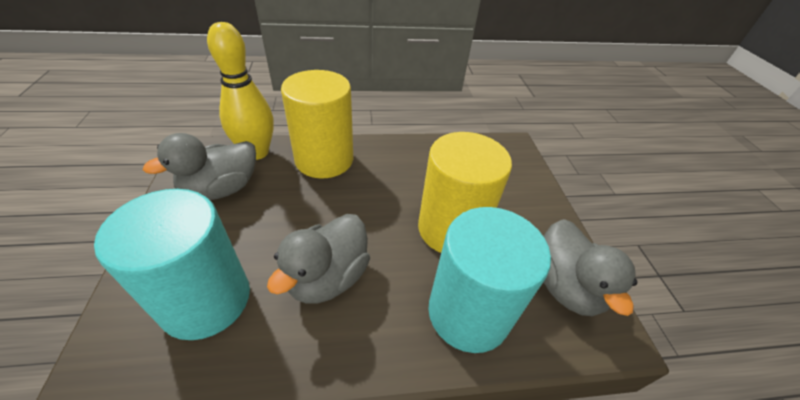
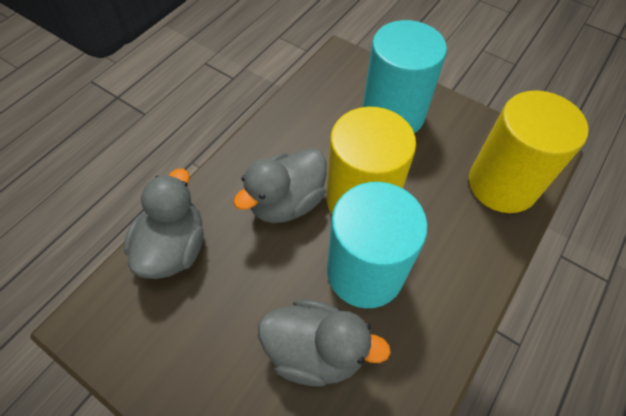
yellow bowling pin: [207,22,274,160] = 1 -> none = 0

